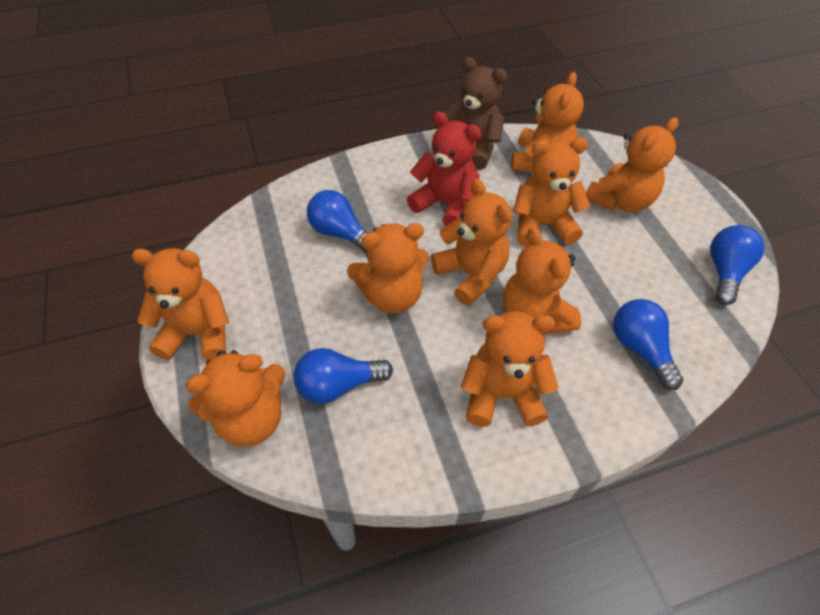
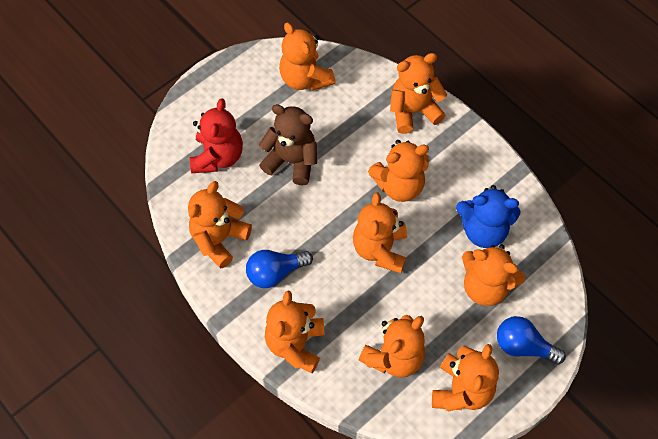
blue light bulb: [294,348,393,404] [307,190,369,253] [613,299,683,390] [710,225,764,305] = 4 -> [246,250,313,288] [497,316,566,365] = 2
blue teddy bear: none = 0 -> [456,185,521,248] = 1

